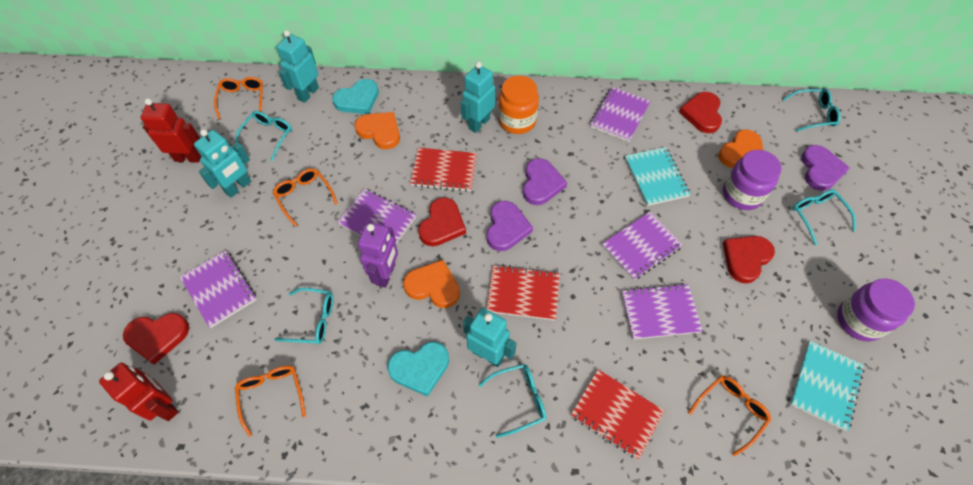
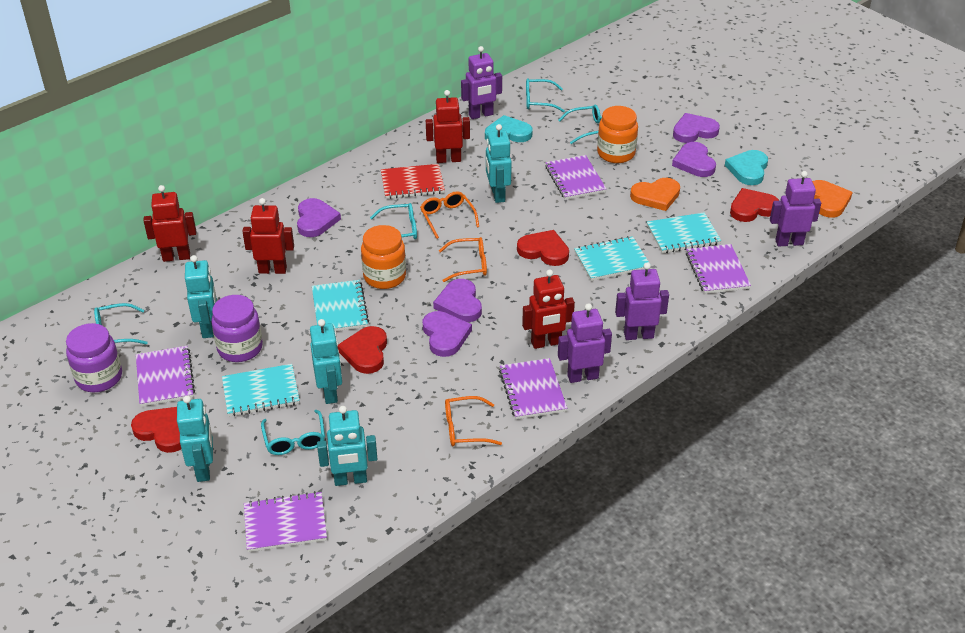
orange glasses: [214,77,263,119] [235,366,306,437] [273,168,338,227] [688,375,771,457] = 4 -> [420,191,479,239] [439,237,487,282] [445,396,502,446] = 3
orange heart: [354,112,400,149] [403,260,460,308] [718,129,763,168] = 3 -> [630,178,680,211] [812,180,853,218] = 2
orange jar: [498,76,539,134] = 1 -> [361,225,406,289] [597,106,638,163] = 2
purple heart: [487,201,533,251] [523,158,567,205] [801,145,850,191] = 3 -> [297,198,341,237] [423,311,472,357] [433,279,482,322] [672,142,716,177] [673,113,720,143] = 5
purple robot: [358,222,398,288] = 1 -> [461,46,502,119] [558,303,612,383] [615,262,669,340] [770,171,821,247] = 4
red notebook: [410,148,477,192] [487,265,560,320] [571,370,664,459] = 3 -> [381,164,445,199] = 1
red robot: [99,363,178,421] [141,98,201,163] = 2 -> [144,185,196,262] [242,198,294,274] [426,90,470,163] [522,270,575,349] = 4
turquoise notebook: [625,147,691,206] [790,341,865,431] = 2 -> [222,364,300,416] [312,280,369,331] [574,236,651,281] [647,212,721,253] = 4
turquoise robot: [194,129,251,198] [277,30,319,103] [461,62,495,133] [463,308,517,367] = 4 -> [177,395,213,482] [185,255,217,338] [310,319,342,404] [317,406,377,486] [486,124,512,203] = 5

